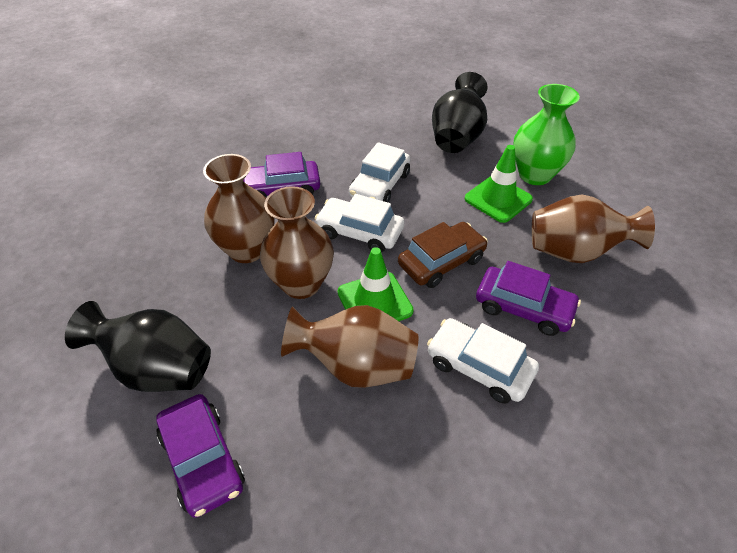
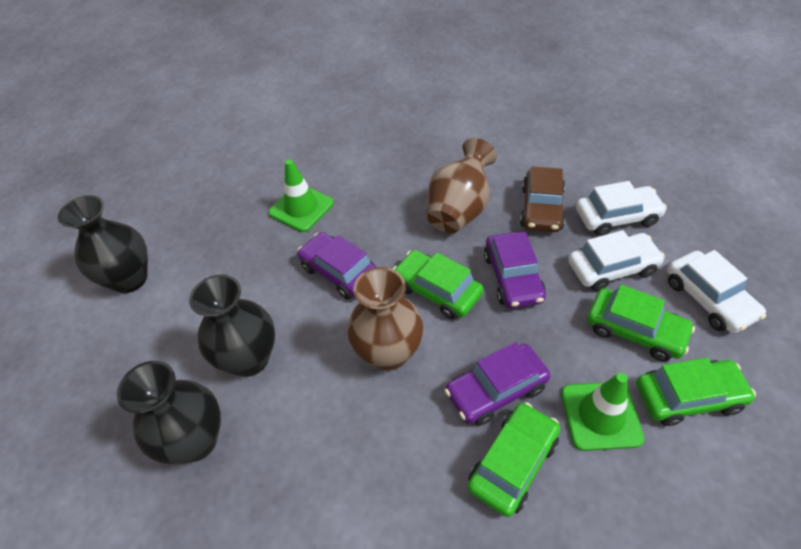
black vase: [65,301,211,392] [432,72,488,153] = 2 -> [58,195,148,293] [117,361,221,464] [189,274,275,377] = 3
brown vase: [203,154,275,263] [260,186,334,299] [281,305,418,388] [532,195,655,263] = 4 -> [347,267,423,371] [427,138,497,233] = 2
green car: none = 0 -> [393,250,484,319] [468,402,560,517] [587,284,695,361] [636,358,756,426] = 4
green vase: [513,84,580,185] = 1 -> none = 0

